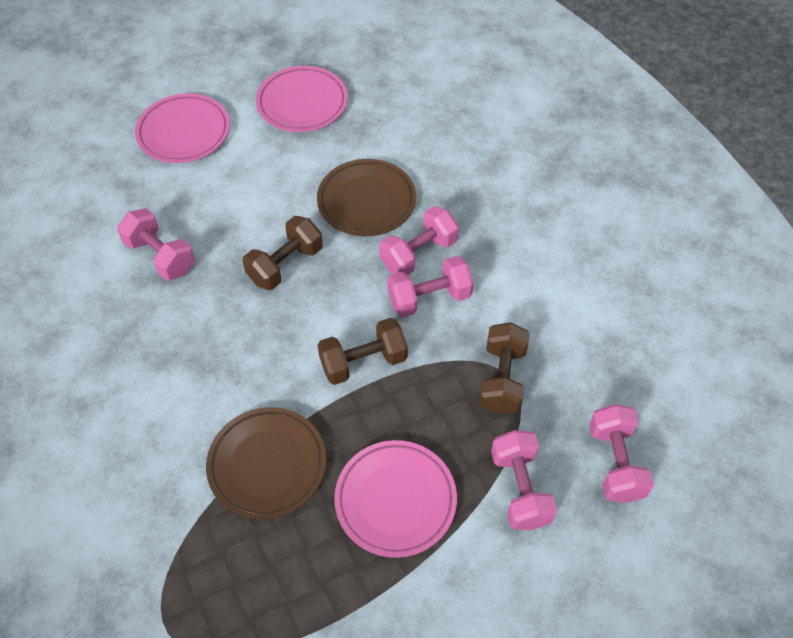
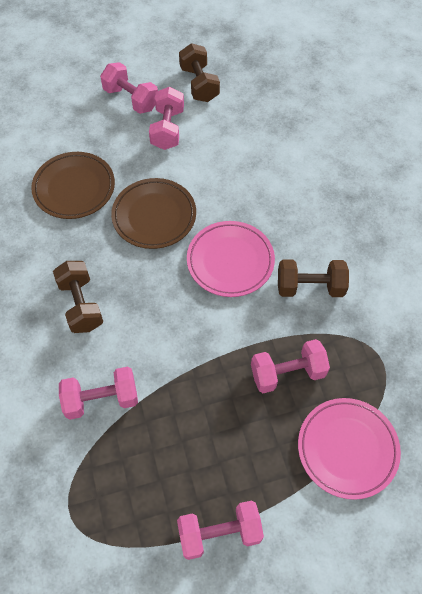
pink plate: [135,93,230,163] [256,66,348,132] [334,440,457,558] = 3 -> [187,221,275,297] [298,398,401,500] = 2

